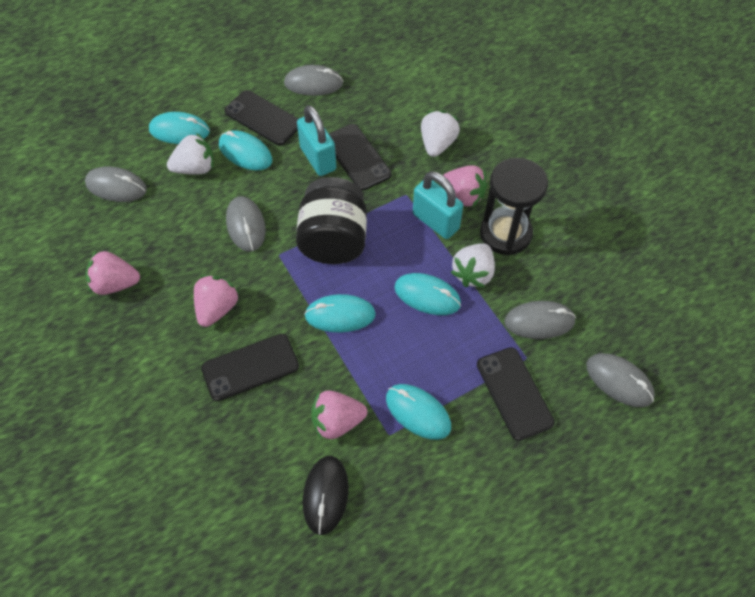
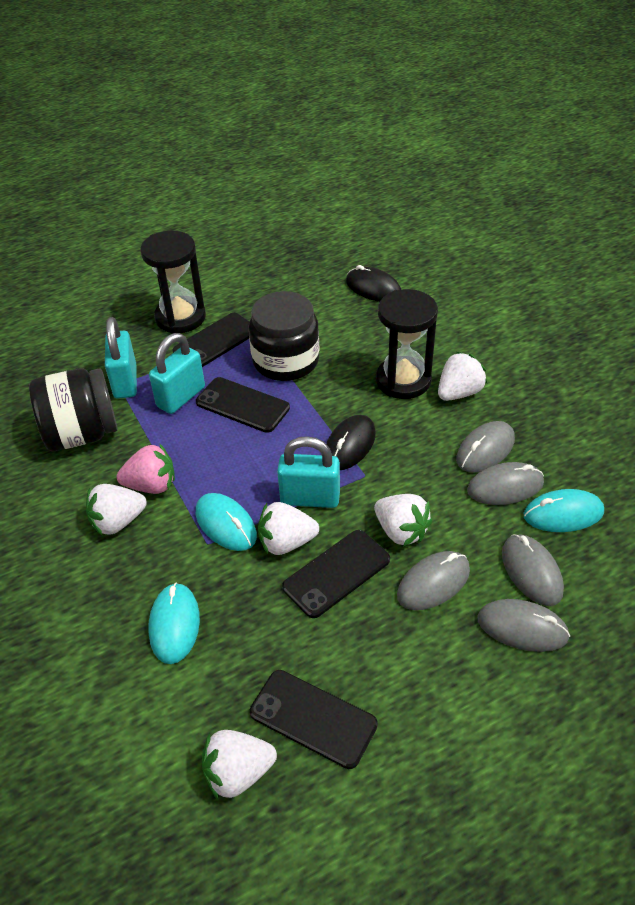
black hourglass: [480,158,548,255] = 1 -> [140,231,206,334] [376,289,438,399] = 2
black jar: [296,177,367,264] = 1 -> [29,368,118,451] [249,291,320,381] = 2
black mouse: [302,456,349,535] = 1 -> [326,415,376,470] [346,265,401,302] = 2
pink strawberry: [86,251,140,295] [194,275,239,327] [311,391,367,440] [443,165,488,207] = 4 -> [117,443,175,494] = 1
turquoise mouse: [149,112,210,144] [219,130,272,170] [304,294,376,333] [386,384,451,440] [394,273,461,315] = 5 -> [148,582,200,664] [196,493,257,551] [524,489,604,532] = 3
turquoise padlock: [297,105,336,176] [413,171,463,239] = 2 -> [105,317,137,399] [149,333,205,414] [277,436,340,508] = 3
white strawberry: [167,133,214,174] [421,110,460,157] [451,243,495,288] = 3 -> [86,484,147,536] [202,730,277,799] [258,502,319,555] [374,494,432,547] [438,352,487,401] = 5

